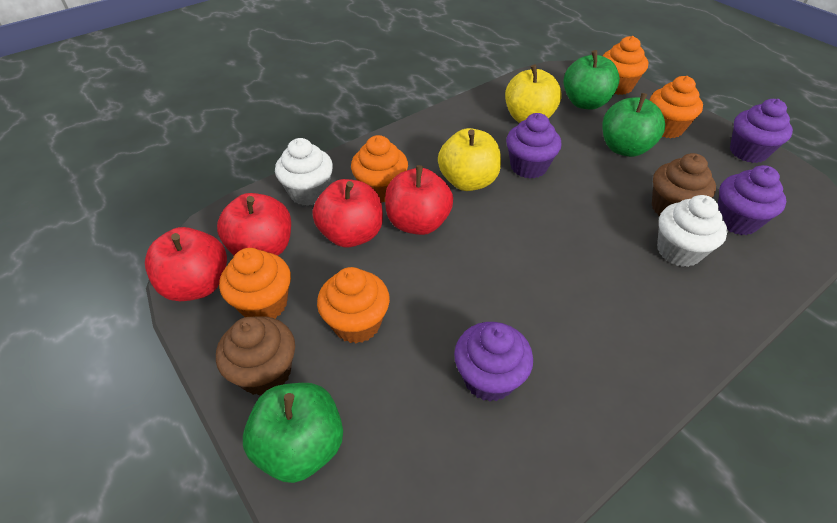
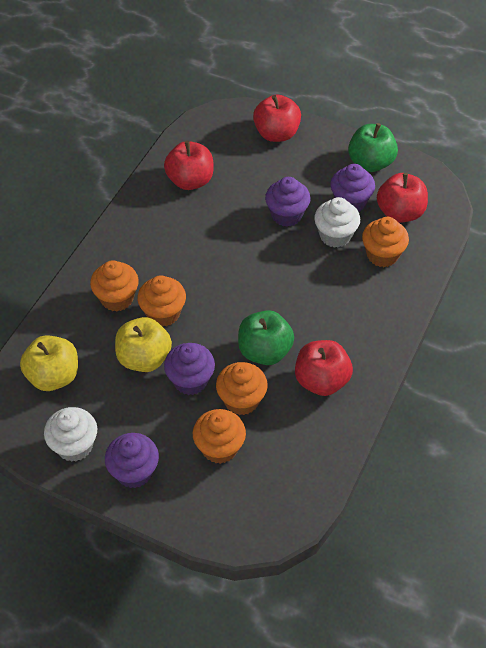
brown cupcake: [216,316,295,396] [652,153,716,216] = 2 -> none = 0
green apple: [243,383,343,483] [563,50,620,109] [602,93,665,157] = 3 -> [238,310,294,365] [348,123,398,172] = 2

